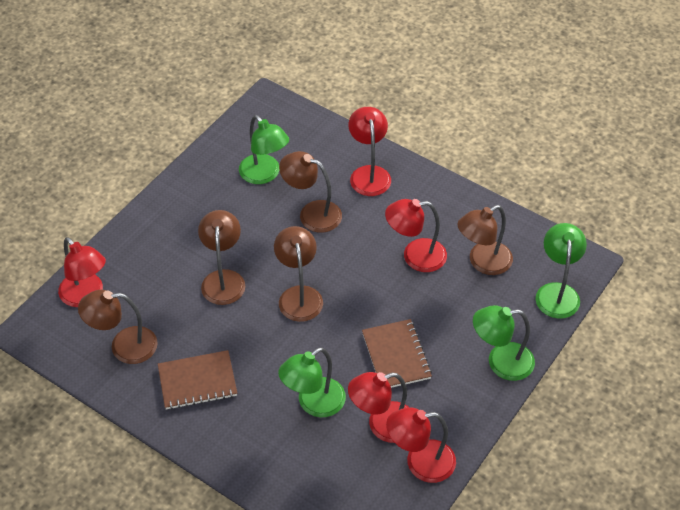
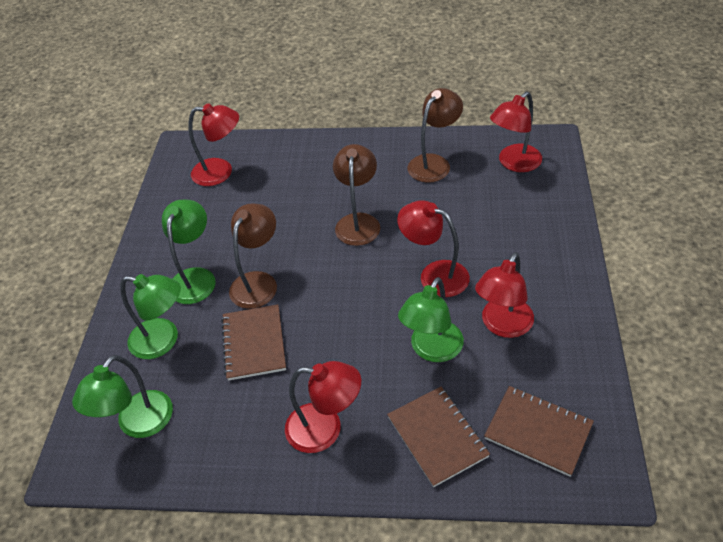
brown lamp: [78,290,158,364] [198,210,245,305] [274,226,323,322] [279,151,342,233] [457,205,513,275] = 5 -> [229,204,277,309] [333,144,380,246] [407,88,463,183] = 3
brown notebook: [158,350,237,410] [362,319,432,388] = 2 -> [221,304,286,381] [387,387,490,487] [484,386,594,477] = 3

